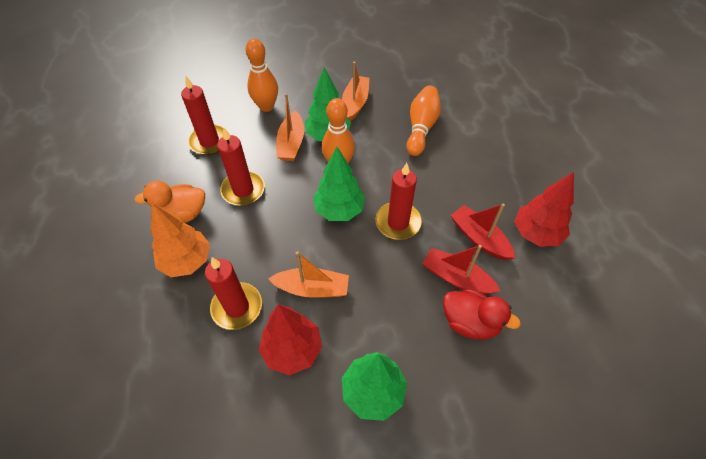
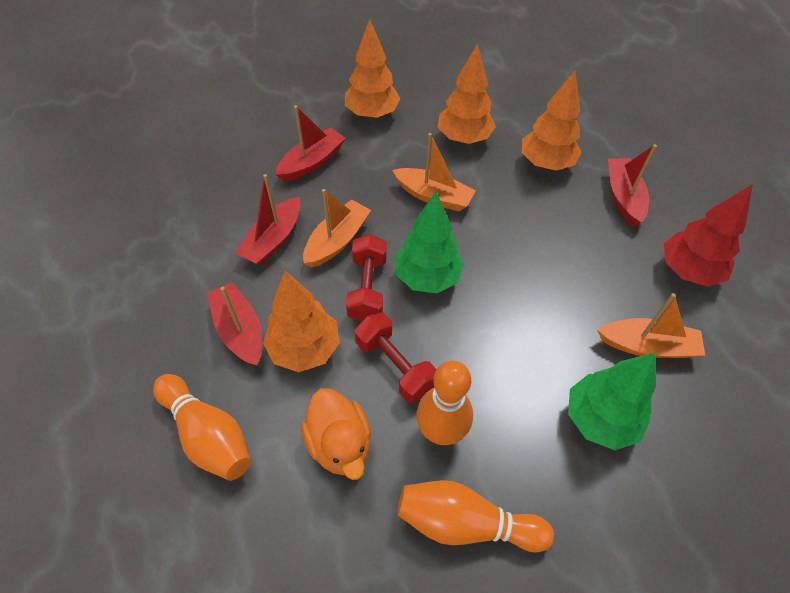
green tree: [305,67,351,141] [313,147,365,221] [342,352,407,421] = 3 -> [395,192,464,293] [568,352,656,450] = 2
orange tree: [151,203,210,277] = 1 -> [263,271,340,372] [345,19,400,119] [438,44,496,144] [522,70,582,171] = 4
red boat: [422,245,500,294] [450,204,515,260] = 2 -> [207,282,262,366] [235,174,300,265] [275,106,346,182] [608,144,657,227] = 4
red candle: [181,76,227,155] [205,257,262,330] [217,127,265,206] [376,163,422,240] = 4 -> none = 0
red duck: [443,289,521,340] = 1 -> none = 0
red dumbbell: none = 0 -> [346,234,387,322] [355,312,437,403] = 2
red tree: [259,304,322,375] [514,172,574,247] = 2 -> [664,184,753,287] = 1

